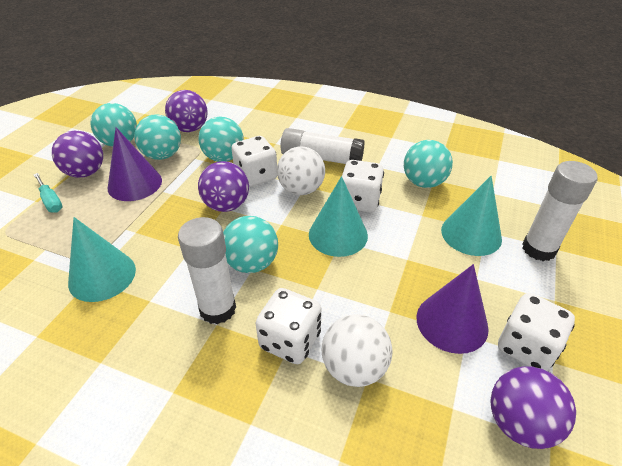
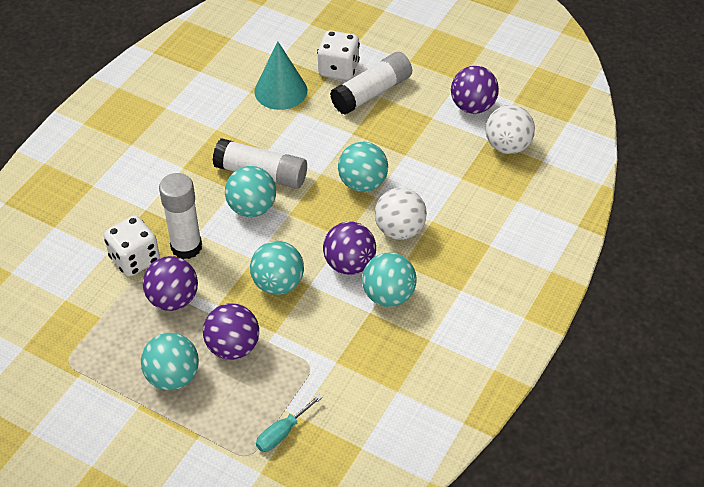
purple cone: [108,127,162,201] [416,264,489,354] = 2 -> none = 0
turquoise cone: [68,217,136,302] [309,176,368,257] [441,176,502,256] = 3 -> [254,41,307,110] = 1
white dice: [231,136,277,187] [256,288,321,364] [342,160,384,212] [498,293,575,371] = 4 -> [104,215,160,277] [317,30,360,80] = 2

